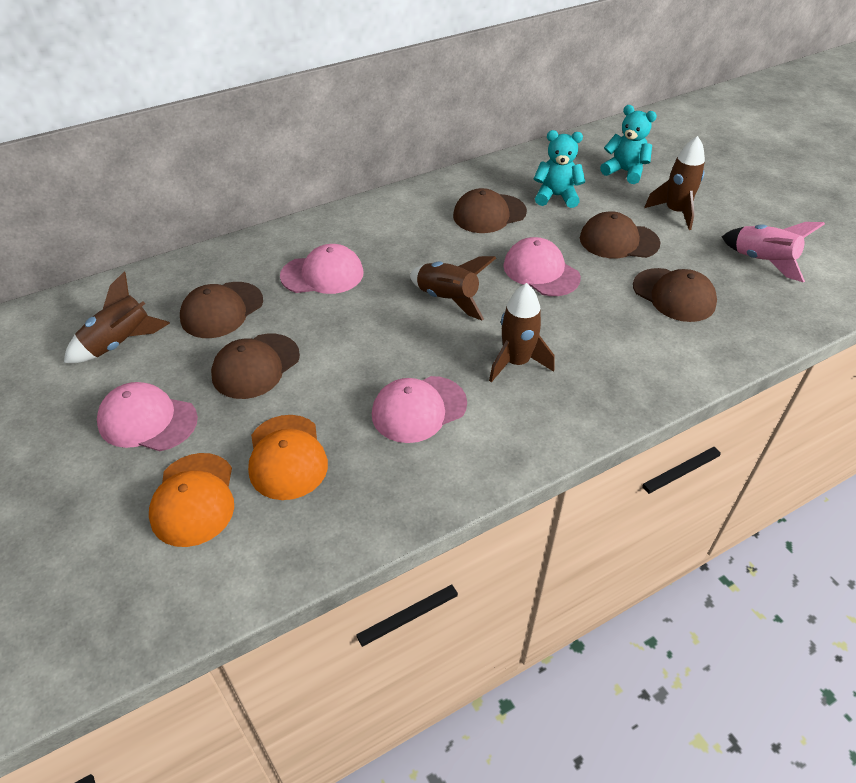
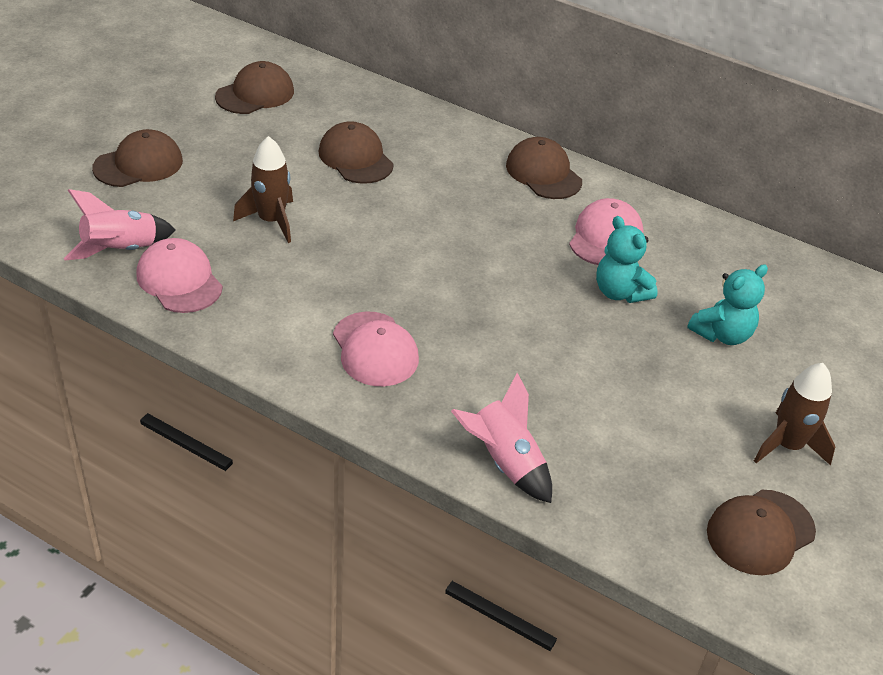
brown rocket: [64,272,170,363] [410,256,496,321] [489,283,555,382] [644,136,705,230] = 4 -> [233,136,293,243] [754,363,836,465] = 2
orange cap: [149,453,234,547] [248,415,328,500] = 2 -> none = 0
pink cap: [97,382,198,451] [280,244,364,294] [372,376,467,443] [503,237,581,296] = 4 -> [136,238,223,313] [333,311,419,386] [569,198,643,265] = 3
pink rocket: [722,222,825,283] = 1 -> [64,189,176,260] [451,373,552,503] = 2

